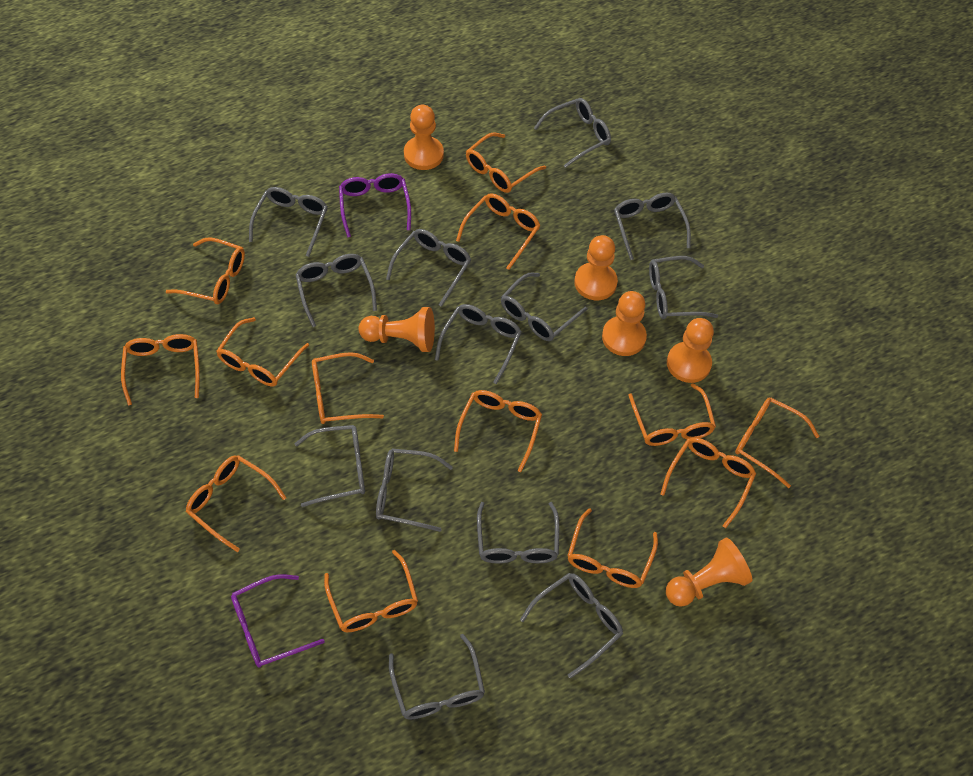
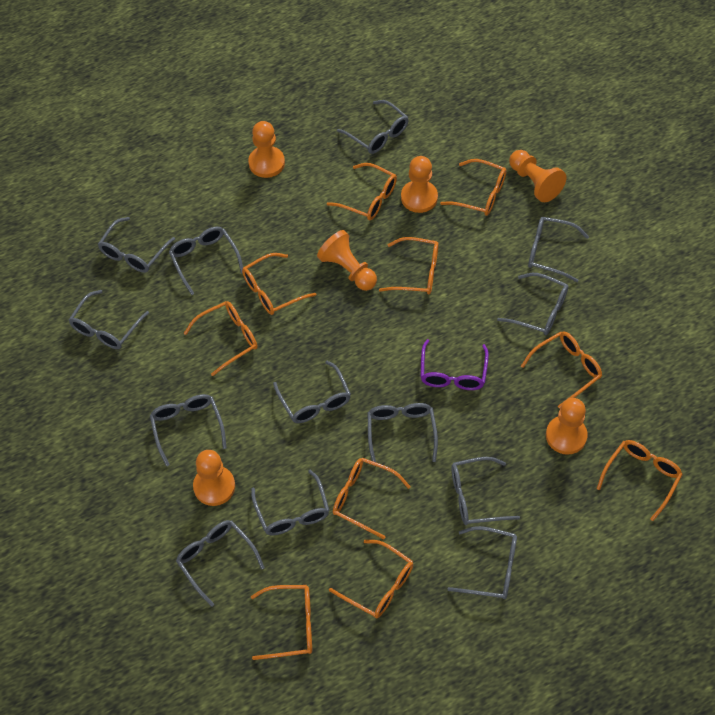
orange glasses: [121,334,200,406] [165,237,245,304] [186,455,287,552] [216,317,309,386] [312,352,384,424] [324,550,418,632] [454,390,542,472] [456,193,541,270] [466,132,546,193] [567,508,658,588] [628,383,716,446] [660,438,756,528] [735,397,820,488] = 13 -> [184,301,258,376] [242,253,316,315] [251,585,312,660] [327,163,397,220] [329,540,413,618] [333,458,411,539] [379,237,439,294] [440,159,507,216] [521,331,602,409] [597,440,683,521] = 10
purple glasses: [231,574,325,667] [339,173,411,238] = 2 -> [420,339,489,390] = 1

